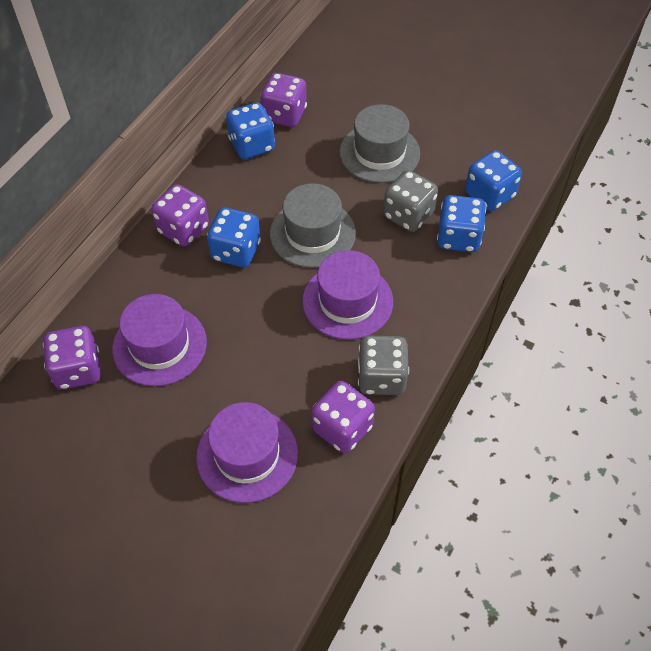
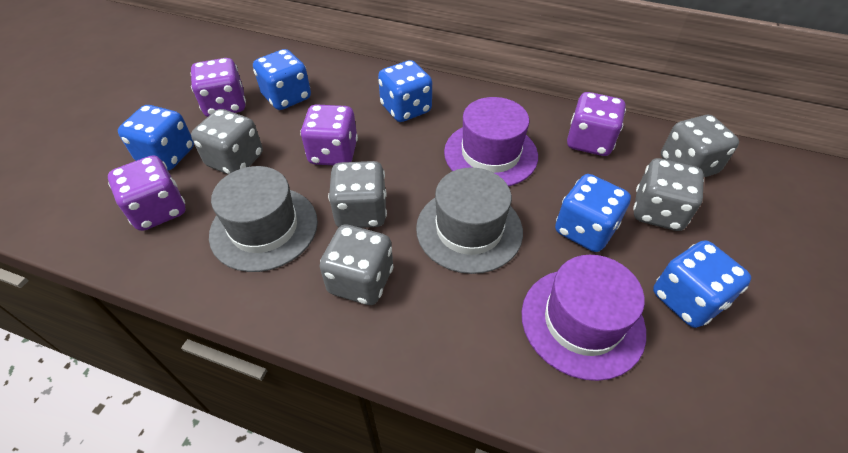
blue dice: [207,208,261,267] [226,102,275,159] [437,195,486,252] [465,150,522,211] = 4 -> [118,105,194,170] [253,49,311,110] [378,60,432,122] [555,174,631,252] [653,240,751,328] = 5
grey dice: [358,336,409,395] [383,170,438,232] = 2 -> [191,109,263,174] [319,225,393,305] [328,161,387,228] [633,158,704,231] [661,115,739,177] = 5
purple hat: [112,294,207,386] [196,402,298,503] [302,250,393,340] = 3 -> [444,97,538,186] [522,255,646,381] = 2

